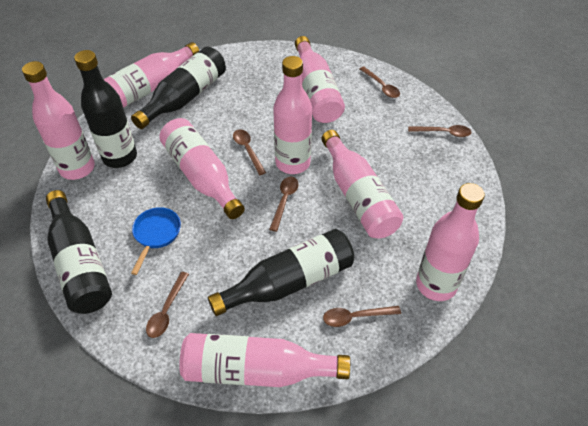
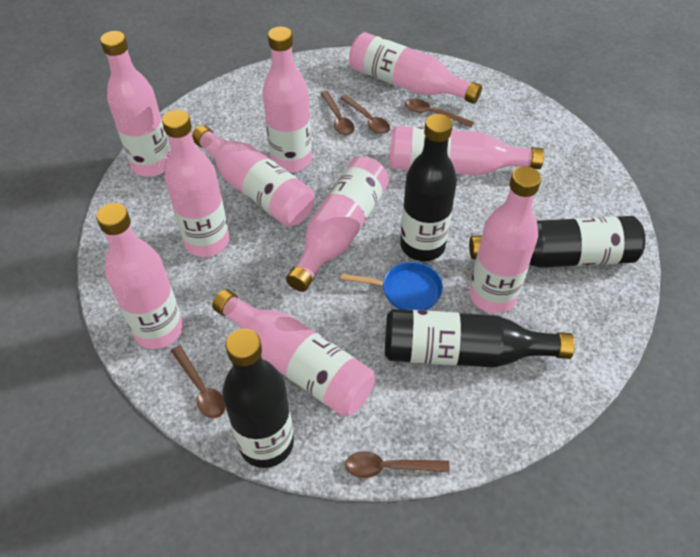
brown spoon: [146,272,189,338] [233,129,266,175] [269,177,299,232] [323,306,401,327] [360,66,400,98] [408,125,471,137] = 6 -> [171,345,226,418] [320,91,354,135] [340,95,390,134] [345,451,450,478] [405,99,474,127] = 5
pink bottle: [22,61,95,180] [104,42,199,108] [159,118,245,219] [179,333,350,387] [273,56,312,174] [295,36,345,123] [321,130,403,238] [416,183,485,301] = 8 -> [96,203,183,349] [100,31,171,177] [162,110,230,257] [192,125,314,227] [212,289,375,416] [262,26,312,172] [286,156,389,292] [349,32,482,104] [389,126,544,176] [469,166,541,313] = 10

